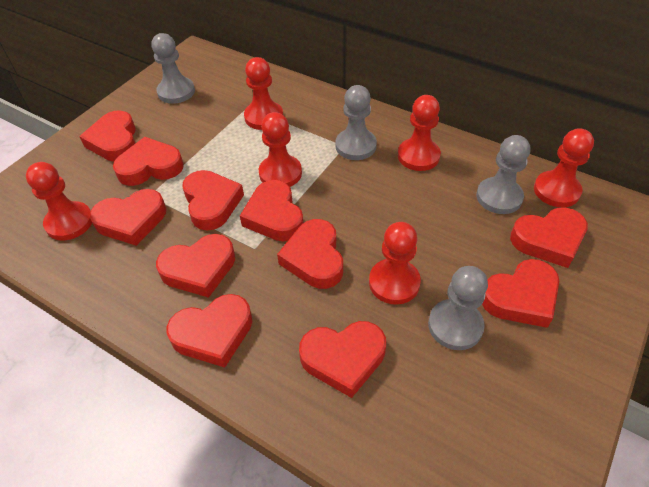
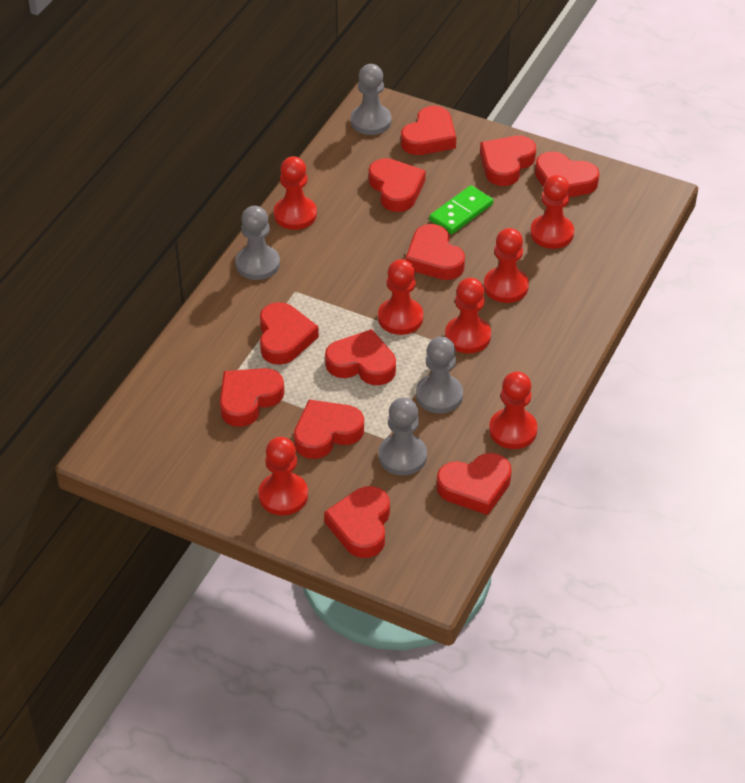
green domino: none = 0 -> [429,185,493,234] = 1
red pawn: [26,162,92,240] [244,57,283,130] [259,112,302,187] [369,222,421,305] [398,95,441,171] [534,128,594,207] = 6 -> [258,437,308,515] [274,156,317,230] [378,259,423,335] [445,278,491,353] [484,228,529,303] [489,371,538,449] [530,175,574,249] = 7

